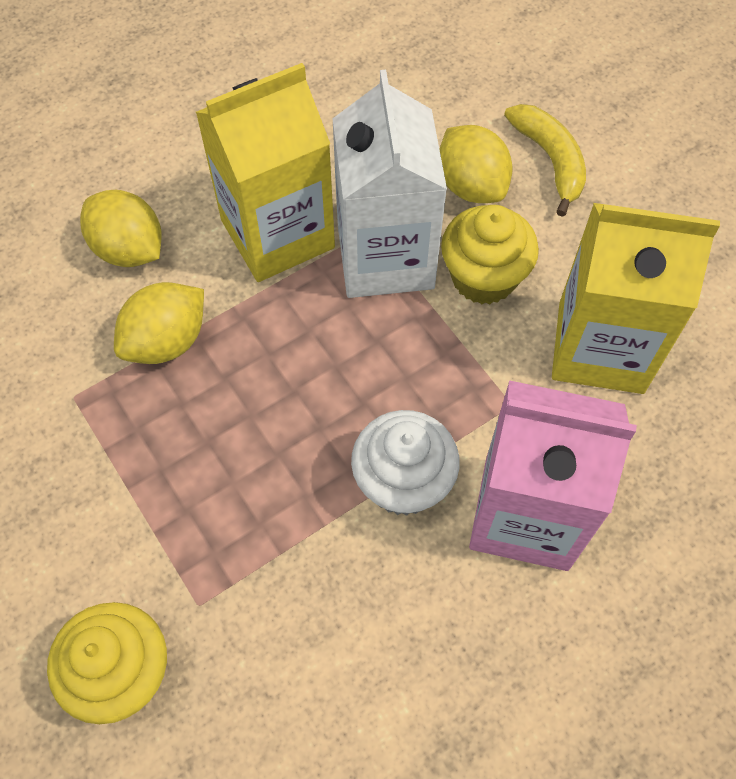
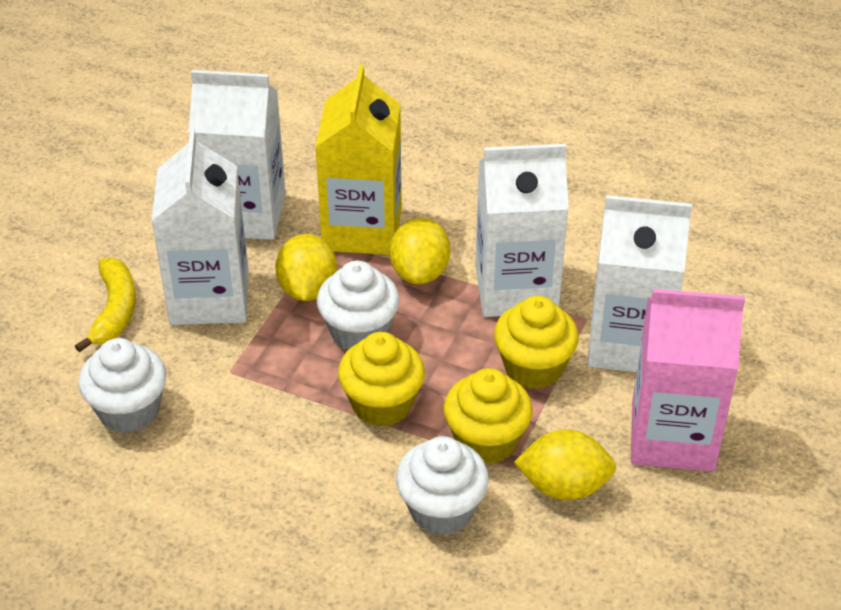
white carton: [332,70,447,298] = 1 -> [152,130,249,325] [188,70,286,240] [475,144,569,317] [587,195,692,372] = 4
white cupcake: [351,410,460,516] = 1 -> [78,338,167,433] [317,261,400,350] [396,436,489,535] = 3
yellow carton: [196,63,335,282] [552,203,720,394] = 2 -> [315,65,402,255] = 1
yellow cupcake: [47,602,167,724] [441,205,539,305] = 2 -> [338,332,425,427] [444,368,533,465] [494,296,579,389] = 3

